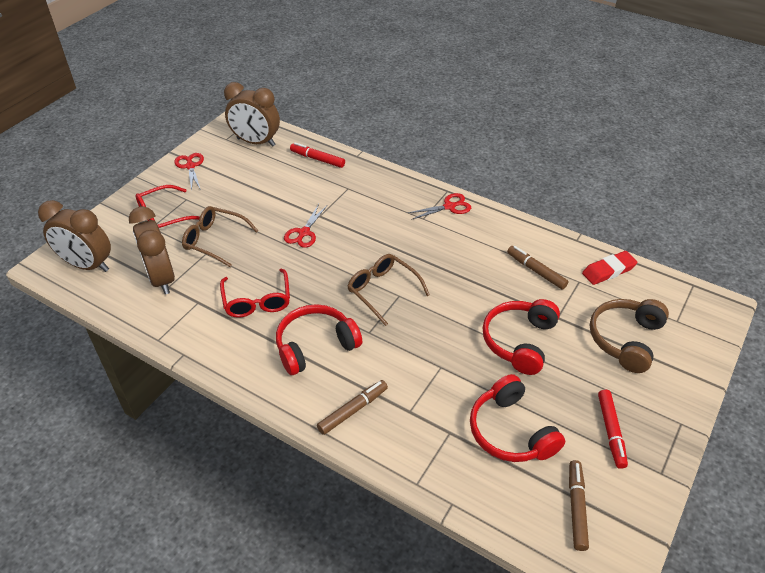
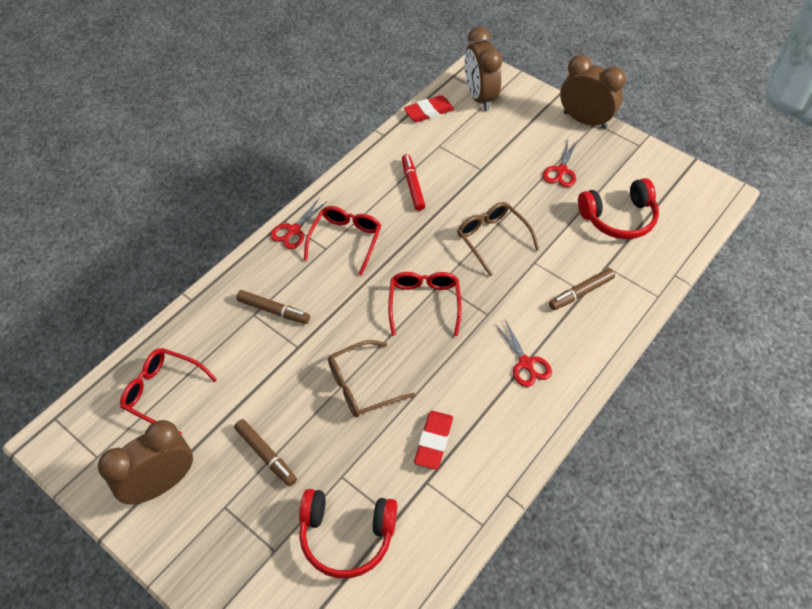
brown headphones: [590,299,669,373] = 1 -> none = 0
red eraser: [582,251,638,285] = 1 -> [404,95,454,122] [414,411,453,470] = 2
red glasses: [135,185,200,228] [220,269,290,318] = 2 -> [120,348,217,434] [304,206,382,276] [388,272,462,336] = 3
red headphones: [276,304,362,375] [470,374,565,462] [483,299,560,375] = 3 -> [299,489,397,578] [578,178,659,239] = 2
red marker: [290,142,345,168] [598,390,628,469] = 2 -> [402,154,425,211] = 1

